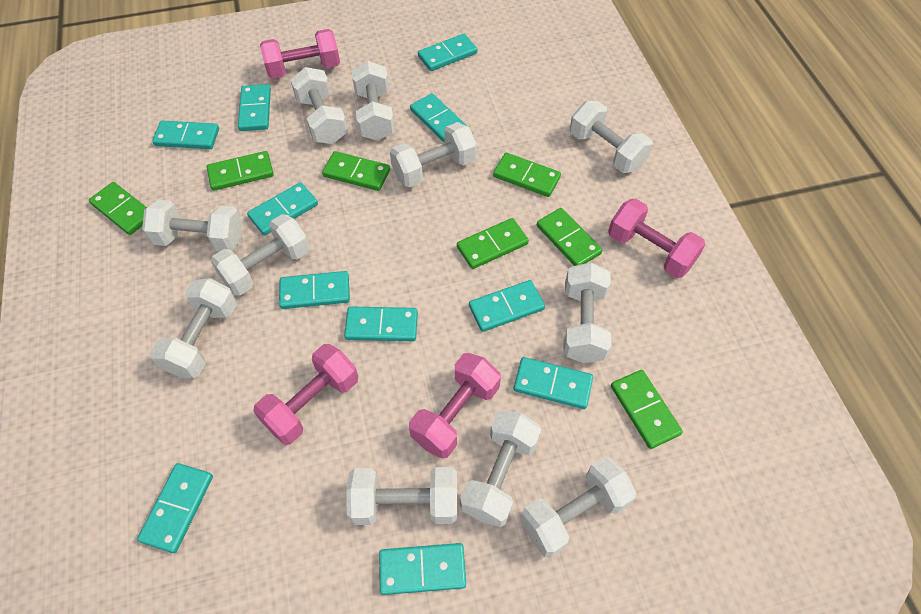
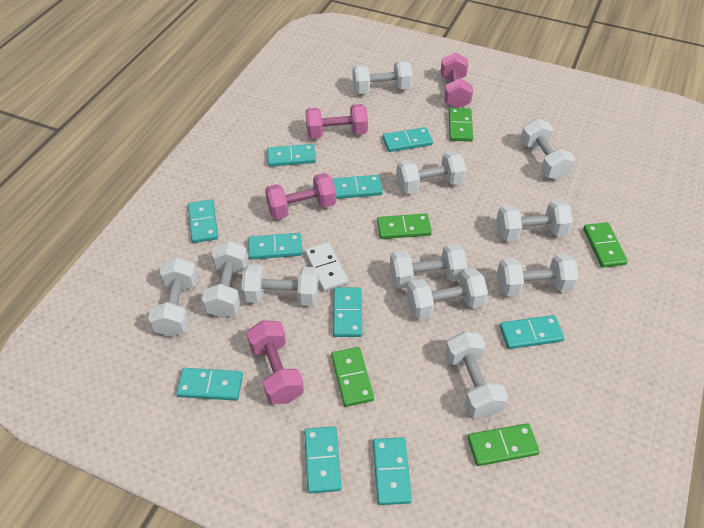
green domino: [89,182,147,235] [207,151,274,191] [322,151,390,191] [457,218,529,269] [493,153,561,197] [537,208,602,266] [611,370,683,449] = 7 -> [331,347,374,407] [377,214,432,239] [449,108,473,142] [468,423,540,466] [583,222,628,268] = 5
turquoise domino: [137,463,213,553] [152,121,219,149] [238,84,271,131] [247,182,318,235] [279,271,350,309] [344,306,418,341] [379,543,466,595] [410,93,467,143] [418,34,477,71] [469,280,545,332] [514,357,593,409] = 11 -> [176,368,243,401] [188,199,218,243] [248,233,302,260] [267,144,316,167] [304,426,341,494] [333,175,383,199] [333,287,362,337] [373,437,412,505] [383,127,433,152] [500,315,564,349] = 10
white domino: none = 0 -> [305,242,348,291] = 1

